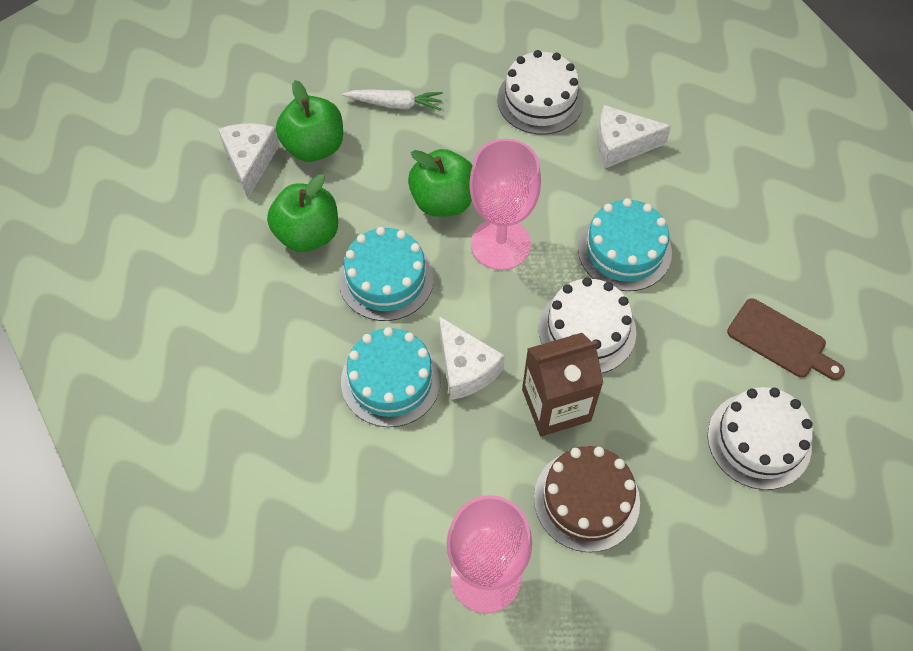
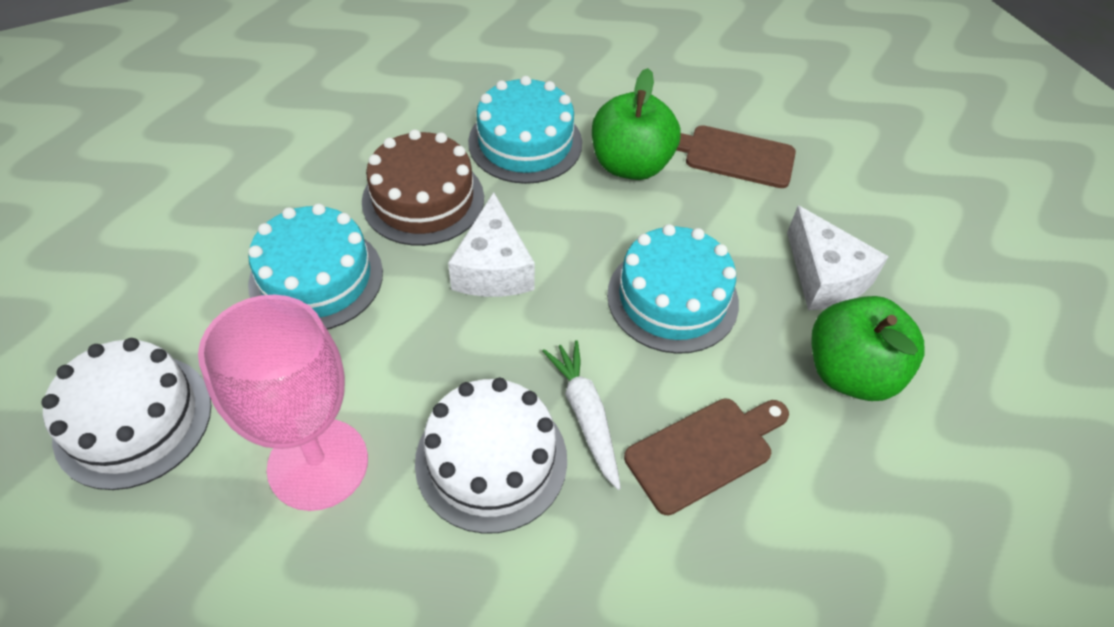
brown carton: [522,333,603,436] = 1 -> none = 0
brown cutting board: [727,298,845,380] = 1 -> [624,398,789,515] [677,125,796,188] = 2
green apple: [267,174,338,252] [276,80,343,162] [408,149,473,217] = 3 -> [592,68,680,180] [811,296,924,401] = 2
pink goblet: [447,495,532,613] [469,139,541,270] = 2 -> [198,295,368,511] = 1
white cake: [498,50,584,135] [539,277,637,373] [708,387,813,490] = 3 -> [41,338,211,490] [415,378,567,534] = 2
white cheese: [218,123,280,198] [439,316,505,400] [597,105,671,168] = 3 -> [448,192,535,297] [787,205,889,311] = 2

